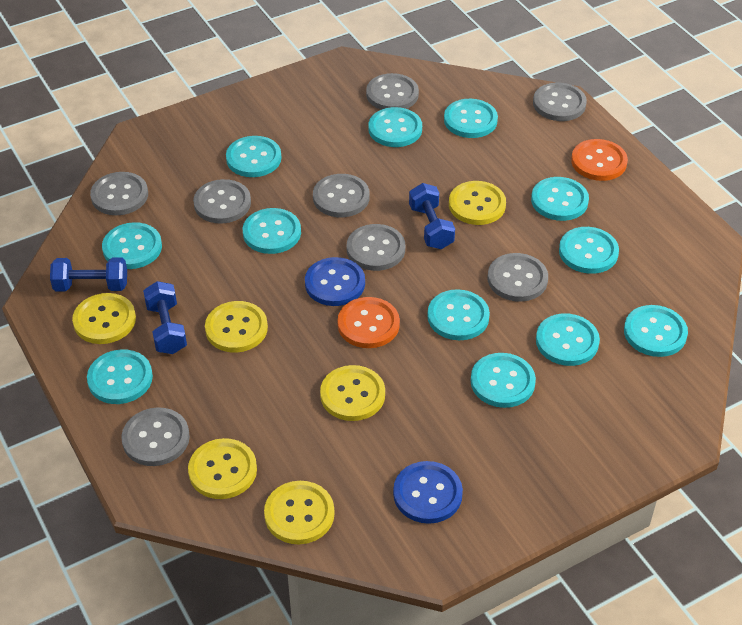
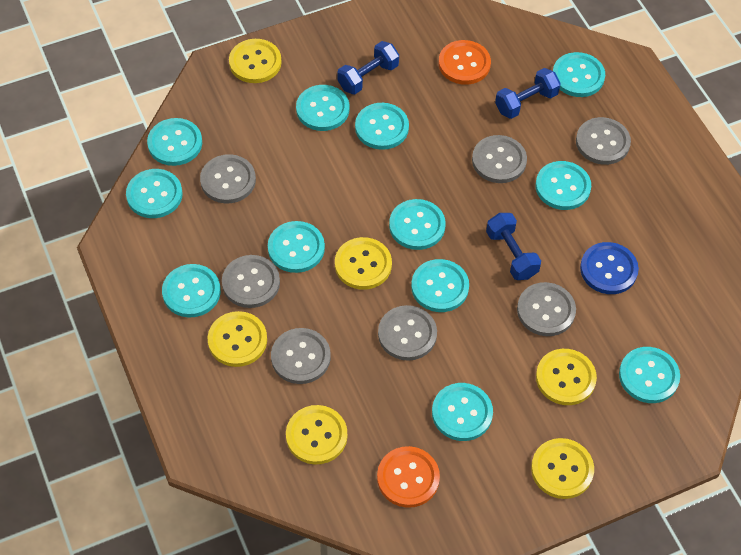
blue button: [305,257,365,306] [393,461,463,524] = 2 -> [580,242,639,294] = 1
grey button: [90,172,148,215] [121,407,190,466] [193,179,251,223] [313,174,369,217] [347,224,405,271] [366,73,419,110] [488,253,548,302] [533,83,587,121] = 8 -> [200,154,256,204] [222,255,280,308] [271,328,331,384] [378,305,437,361] [472,135,527,183] [517,282,576,336] [576,117,631,165] = 7

